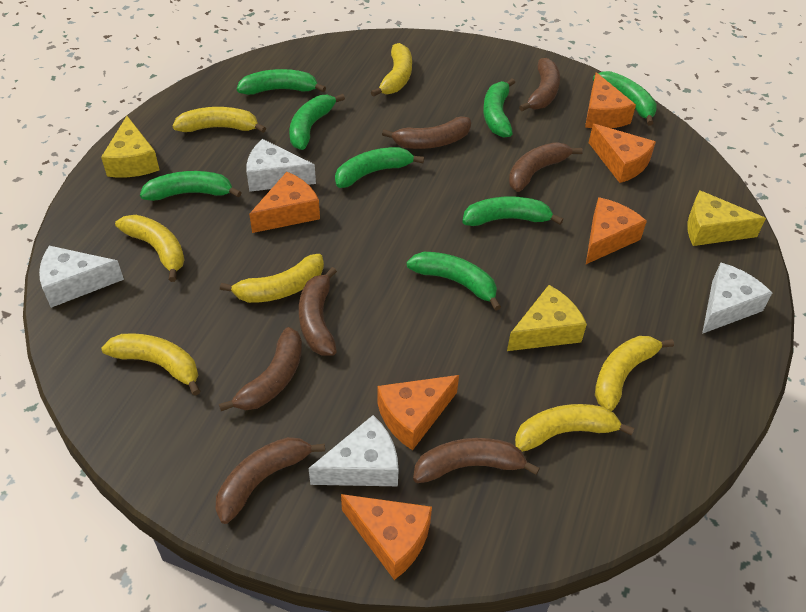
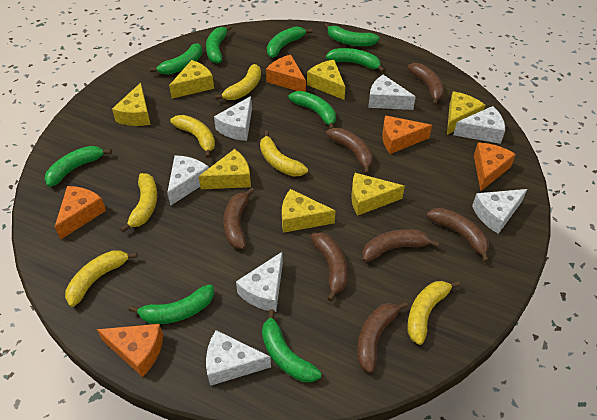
green banana: [140,171,242,201] [237,69,326,95] [289,94,345,150] [335,147,424,188] [406,252,501,311] [462,196,563,226] [483,78,515,138] [593,71,657,126] = 8 -> [45,146,112,187] [129,285,214,324] [150,43,202,75] [206,25,232,63] [262,309,322,382] [267,27,312,58] [289,91,336,129] [324,23,379,46] [326,48,385,73] = 9
orange cheese: [249,172,320,233] [341,494,432,580] [377,375,459,450] [585,72,636,128] [586,197,647,264] [589,124,656,183] = 6 -> [55,186,106,239] [97,324,163,377] [266,55,306,92] [382,115,432,154] [474,142,516,191] = 5
white cheese: [39,246,124,308] [246,139,316,192] [309,415,398,486] [702,263,772,334] = 4 -> [167,155,209,206] [206,330,271,386] [214,96,252,141] [236,252,283,312] [368,75,416,110] [453,106,505,144] [472,189,527,234] = 7
yellow banana: [101,333,200,396] [115,215,185,282] [173,107,266,133] [220,254,324,303] [371,43,412,97] [515,404,634,452] [595,336,674,411] = 7 -> [65,251,138,307] [120,173,157,233] [170,115,215,158] [215,64,261,100] [260,131,308,177] [407,281,460,345] = 6
yellow cheese: [101,116,159,178] [507,285,587,351] [687,190,766,246] = 3 -> [112,83,151,126] [169,60,214,99] [198,149,251,189] [282,189,335,233] [307,60,345,100] [351,173,405,216] [447,91,485,135] = 7

